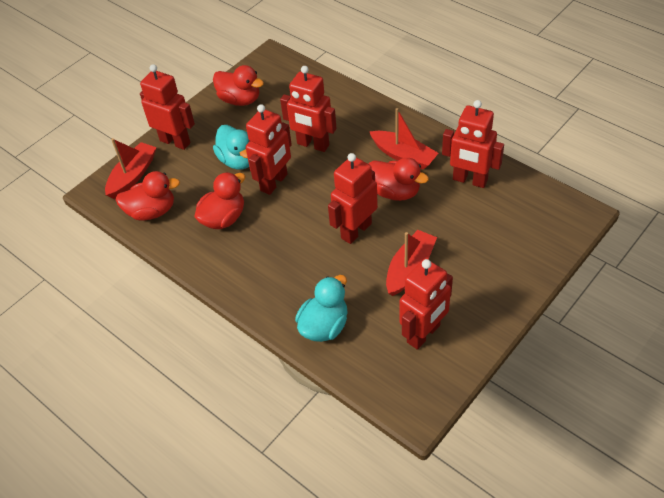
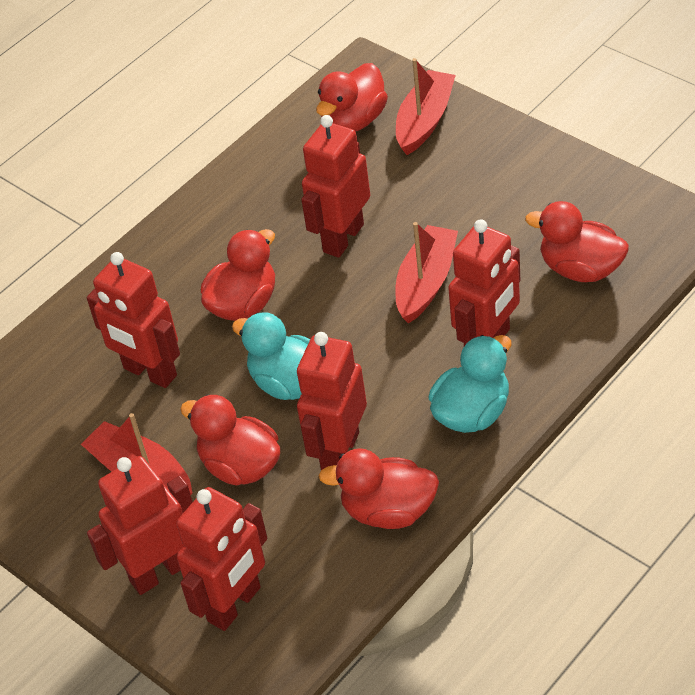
red duck: [115,171,180,221] [194,172,245,229] [213,65,264,106] [369,158,429,201] = 4 -> [180,395,280,486] [201,229,275,321] [316,63,388,132] [318,448,439,529] [525,201,629,282] = 5

